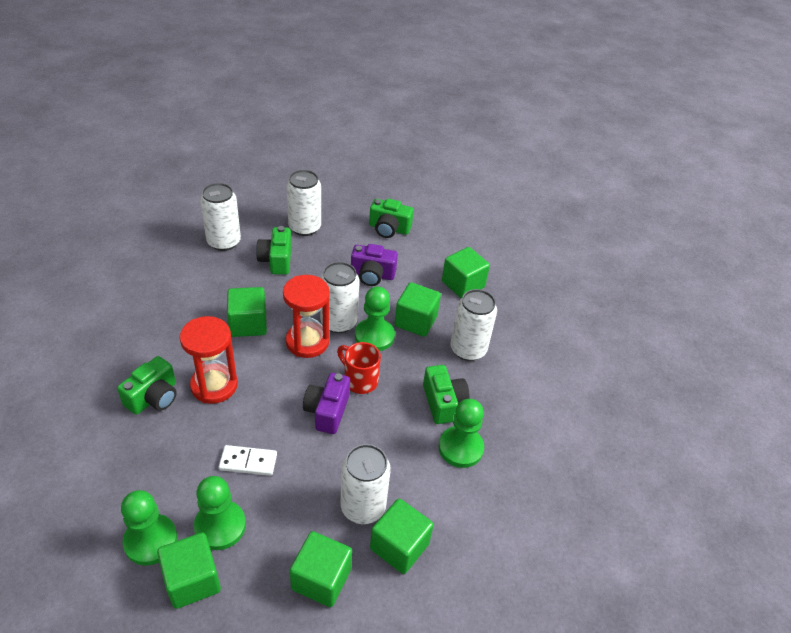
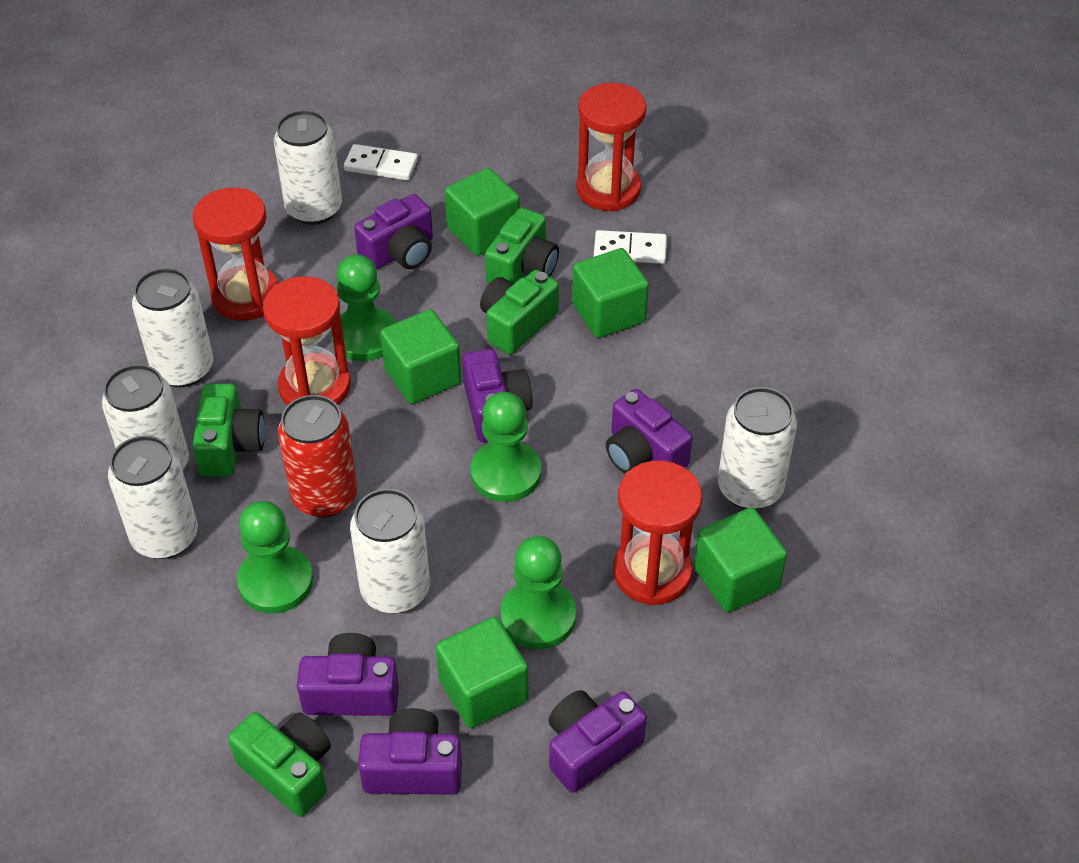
green cube: [157,532,221,609] [227,287,267,337] [290,531,352,607] [370,499,434,574] [395,282,441,337] [442,247,490,298] = 6 -> [380,309,461,404] [436,617,529,728] [445,168,520,256] [572,248,649,338] [694,507,787,612] = 5
purple camera: [303,373,350,434] [351,244,398,286] = 2 -> [297,633,399,716] [354,194,433,269] [358,708,462,795] [463,349,533,442] [548,690,647,793] [606,389,693,474] = 6
red can: none = 0 -> [278,395,357,518] = 1
red hourglass: [180,316,238,404] [283,275,330,358] = 2 -> [193,188,279,321] [263,276,351,405] [576,83,647,211] [613,461,702,605] = 4
red mug: [337,342,381,394] = 1 -> none = 0
white can: [200,183,241,251] [287,170,321,236] [320,262,359,333] [341,444,391,524] [450,289,497,361] = 5 -> [102,364,189,470] [108,435,198,559] [132,268,213,388] [274,110,342,225] [350,489,430,613] [718,387,797,509] = 6
white domino: [219,445,277,476] = 1 -> [344,144,418,180] [594,230,667,264] = 2

